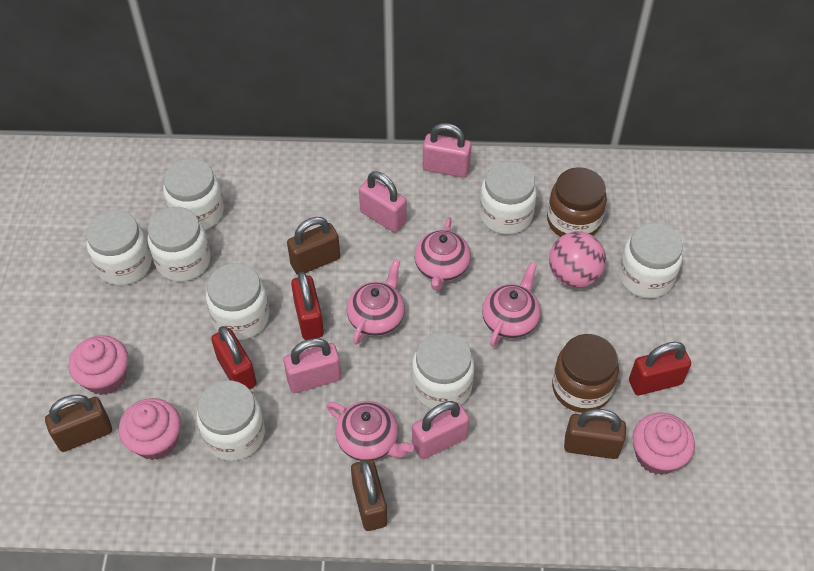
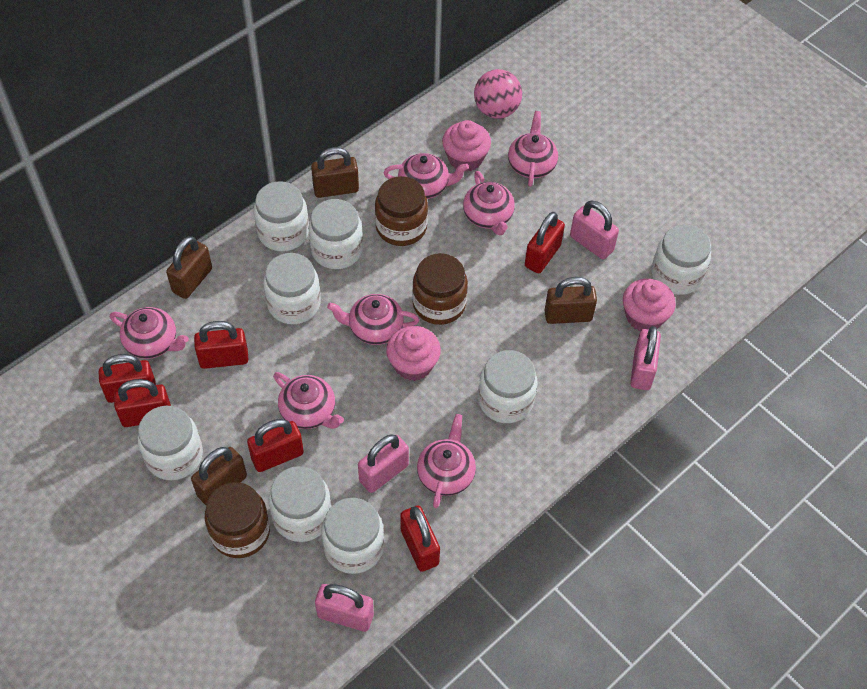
brown jar: [547,167,607,237] [552,334,619,413] = 2 -> [205,482,270,558] [375,176,428,246] [412,253,468,325] = 3
pink teapot: [326,401,414,461] [346,259,405,345] [414,217,471,291] [482,262,541,346] = 4 -> [110,307,189,359] [273,372,344,429] [327,294,419,345] [383,153,469,199] [417,414,476,508] [463,171,515,236] [508,111,558,187] = 7
red padlock: [211,326,257,389] [291,272,324,340] [629,342,691,395] = 3 -> [98,354,156,403] [114,379,171,427] [194,321,248,369] [247,419,304,472] [400,505,440,572] [525,212,565,273] = 6

